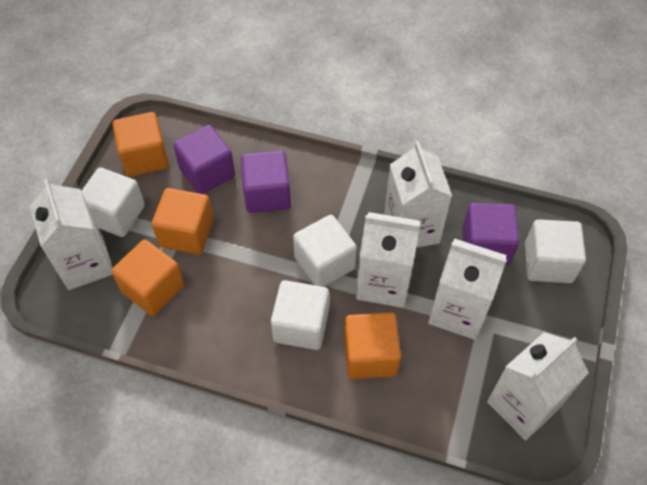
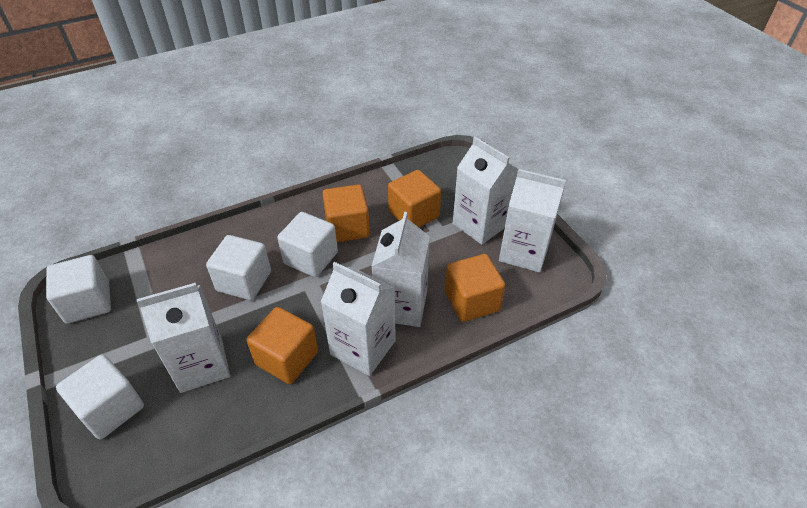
purple cube: [173,125,235,194] [241,150,291,213] [463,203,519,265] = 3 -> none = 0

